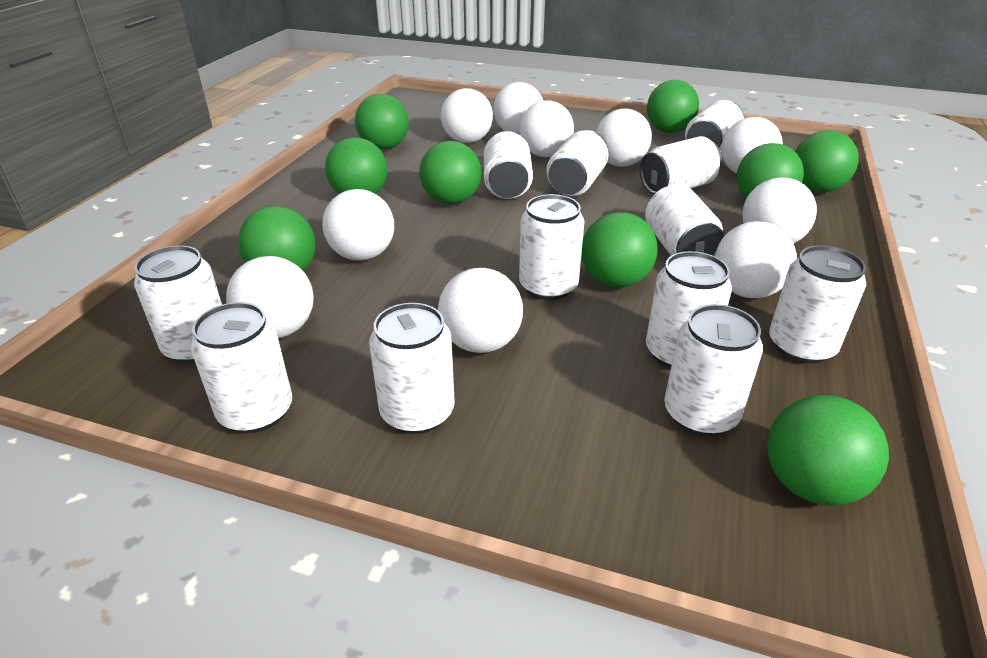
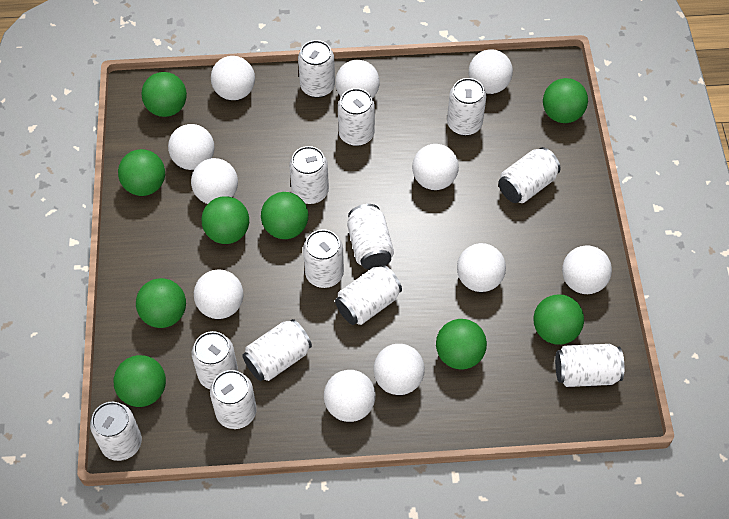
white ball: [226,256,314,338] [322,189,394,260] [438,268,523,353] [441,88,493,143] [493,82,543,135] [519,100,574,157] [596,108,652,167] [715,221,797,298] [721,117,783,174] [742,177,817,243] = 10 -> [168,124,215,170] [191,158,238,204] [194,270,243,319] [211,56,255,100] [324,370,376,422] [335,60,380,98] [373,344,425,395] [412,144,459,190] [457,243,506,292] [469,49,513,94] [562,245,612,294] = 11
white can: [134,245,222,364] [191,302,292,433] [369,303,455,434] [484,131,533,199] [519,194,585,300] [546,130,609,196] [640,136,722,194] [645,184,724,256] [646,251,732,369] [664,304,763,436] [685,100,744,151] [769,245,866,364] = 12 -> [90,402,142,461] [192,331,238,389] [210,370,257,429] [242,319,312,381] [289,146,329,204] [298,40,335,98] [303,229,344,288] [335,265,402,325] [338,88,375,146] [347,204,394,270] [447,78,486,136] [498,147,560,203] [555,344,624,387] = 13

